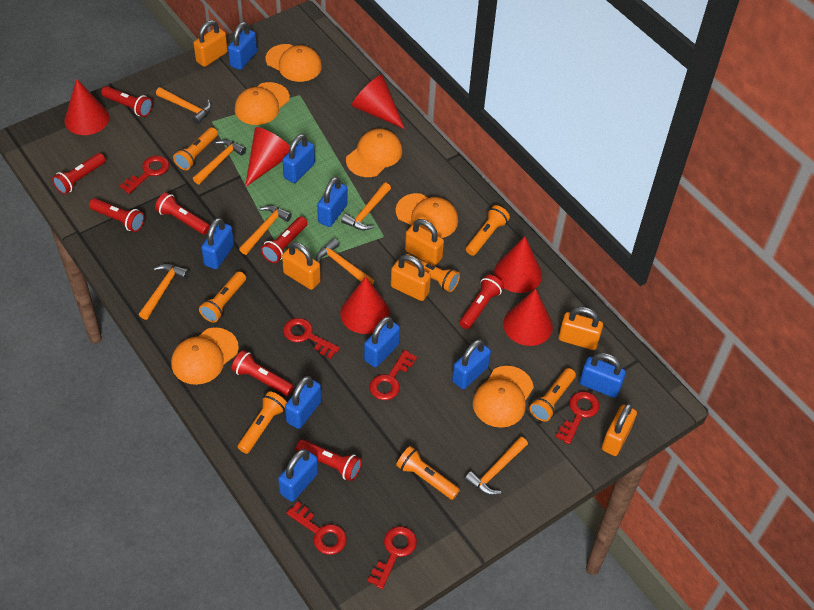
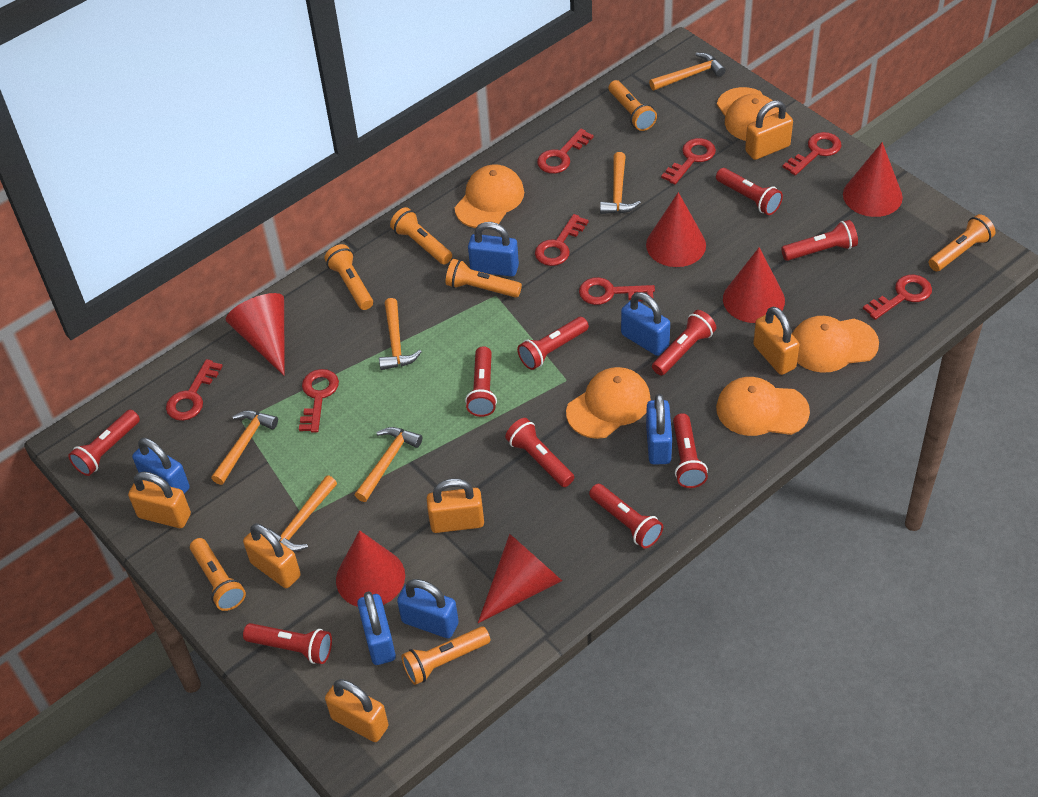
blue padlock: [201,218,234,269] [228,22,257,70] [278,449,318,502] [282,134,315,183] [285,376,321,429] [317,176,348,227] [364,316,400,367] [452,339,491,389] [580,353,626,398] = 9 -> [132,438,190,494] [357,591,396,665] [397,579,459,638] [468,222,519,277] [621,292,670,356] [646,394,672,465] = 6
orange cap: [171,328,239,385] [235,82,290,125] [266,44,322,82] [346,129,402,177] [396,193,458,238] [473,366,534,428] = 6 -> [454,164,524,228] [566,367,651,439] [716,377,810,436] [717,87,779,141] [792,316,879,373] = 5
orange hammer: [139,264,189,320] [156,87,212,124] [193,139,246,185] [239,205,292,255] [316,238,374,285] [341,182,391,230] [465,437,528,495] = 7 -> [211,410,278,485] [267,475,337,552] [355,427,422,502] [379,298,422,370] [600,152,641,214] [649,53,726,90] = 6
red flashlight: [52,153,106,194] [89,198,145,232] [101,86,153,117] [155,192,210,235] [231,350,294,396] [261,216,308,263] [296,439,362,481] [459,275,504,329] = 8 -> [68,410,140,476] [243,623,332,664] [465,346,497,417] [505,418,574,487] [517,317,589,370] [589,484,663,548] [652,310,717,376] [673,413,708,488] [716,168,783,215] [781,220,858,261] = 10
red key: [120,156,169,194] [283,318,340,359] [286,502,347,555] [367,526,417,589] [369,350,417,400] [556,391,599,444] = 6 -> [166,359,223,421] [299,369,339,433] [535,214,588,266] [537,128,594,174] [579,277,655,305] [661,138,716,185] [783,132,842,176] [863,275,932,320] = 8

